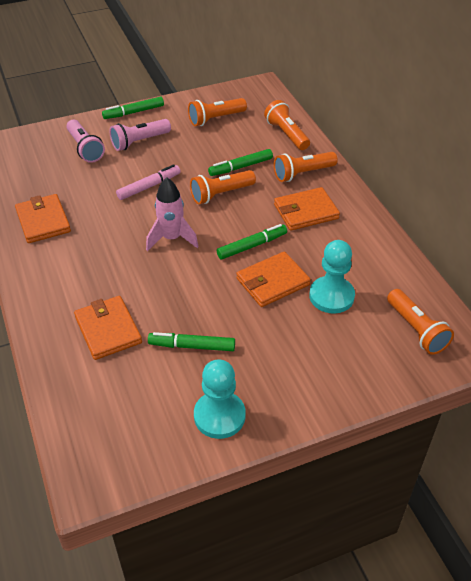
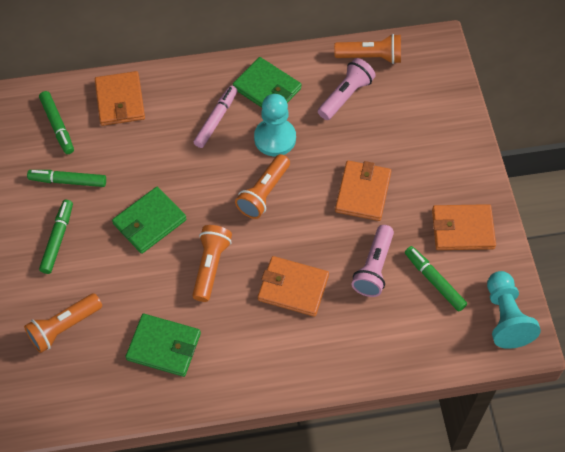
green wallet: none = 0 -> [112,187,187,254] [126,314,201,377] [233,57,301,108] = 3
orange flashlight: [188,98,247,126] [190,170,256,204] [264,100,310,150] [274,152,338,182] [387,289,454,355] = 5 -> [24,293,102,353] [192,225,232,302] [235,154,290,219] [334,34,401,64] = 4
pink rocket: [146,177,199,251] = 1 -> none = 0

